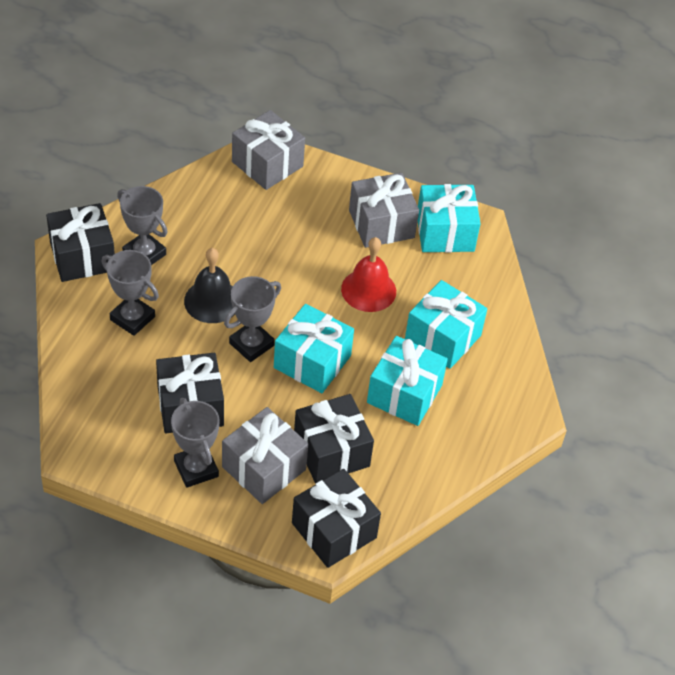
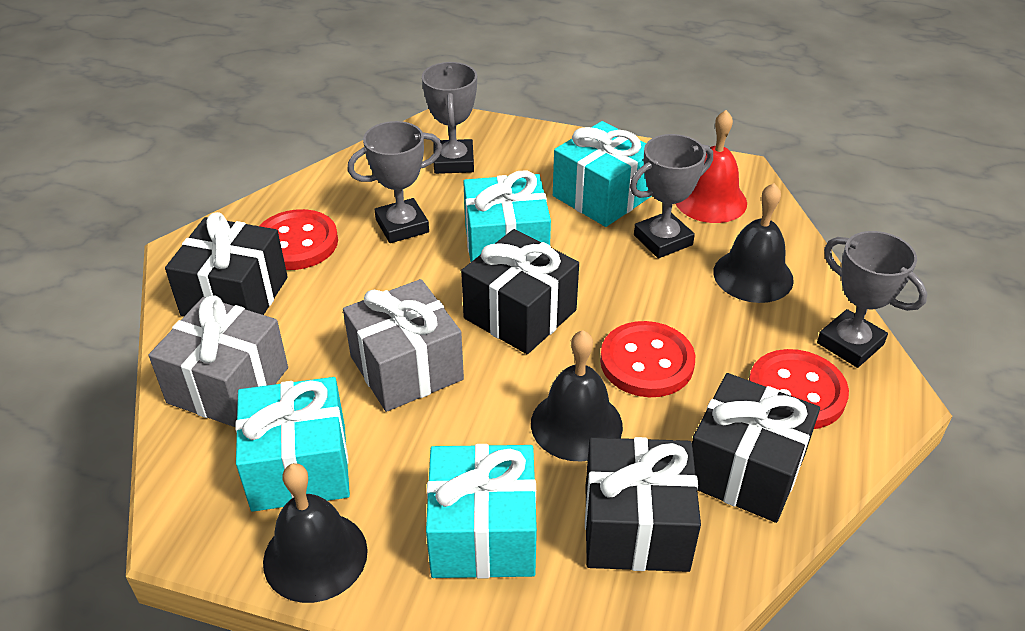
black bell: [184,248,235,323] = 1 -> [263,463,368,603] [531,330,623,462] [713,183,794,303] = 3
grey gift: [222,407,308,504] [232,110,305,190] [349,173,419,248] = 3 -> [149,295,288,427] [343,279,464,412] = 2
red button: none = 0 -> [259,209,338,270] [600,321,695,397] [749,349,849,429] = 3

